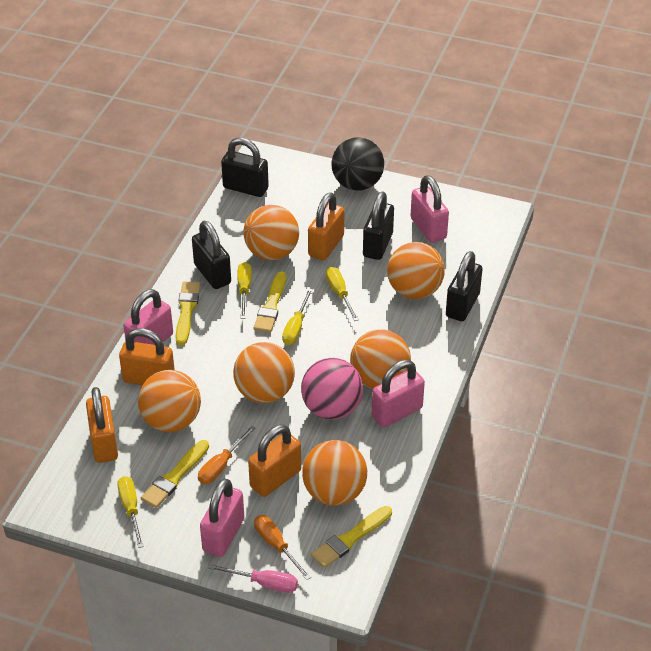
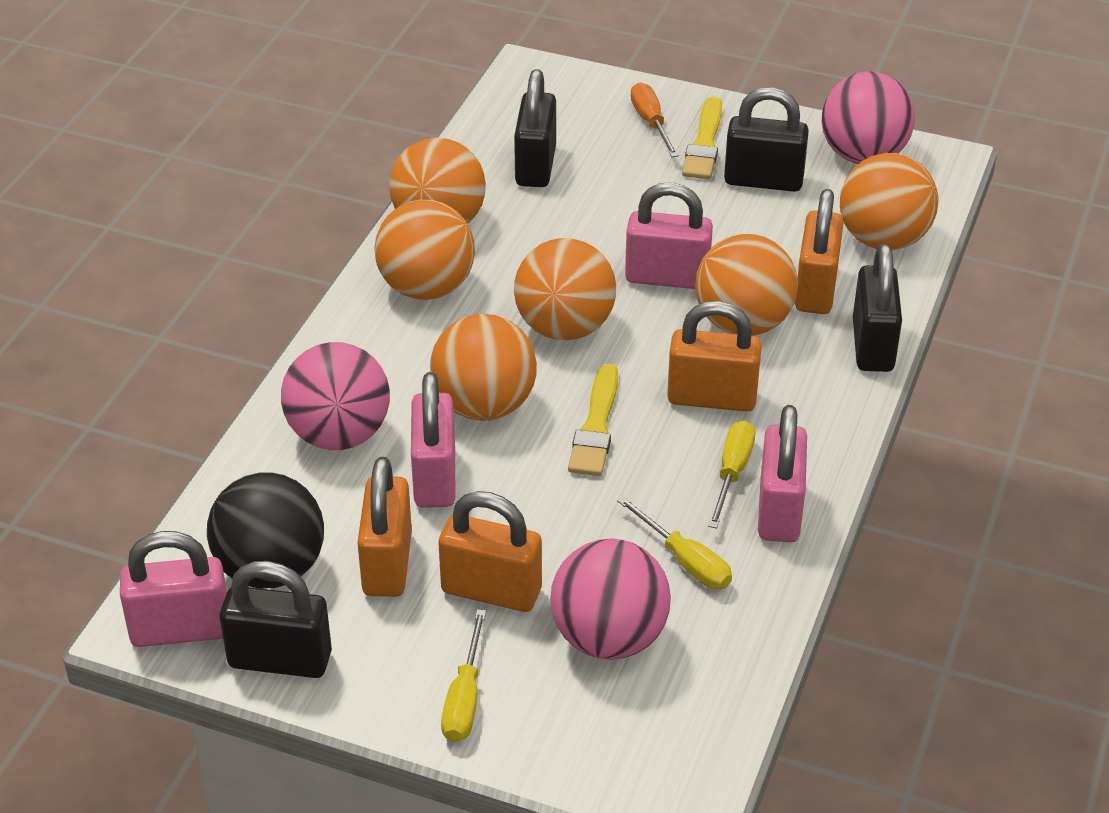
orange screwdriver: [198,426,255,484] [254,515,311,580] = 2 -> [631,83,679,157] = 1
pink ball: [301,358,363,420] = 1 -> [281,342,390,450] [550,539,671,660] [822,71,915,164] = 3
pink screwdriver: [208,564,298,593] = 1 -> none = 0
yellow brush: [141,440,209,508] [176,282,201,345] [253,272,286,333] [311,506,392,568] = 4 -> [568,364,618,476] [682,96,722,179] = 2
yellow screwdriver: [117,476,144,548] [237,262,252,319] [282,289,313,345] [326,267,359,321] = 4 -> [441,609,486,742] [617,496,732,589] [708,420,755,529] = 3

